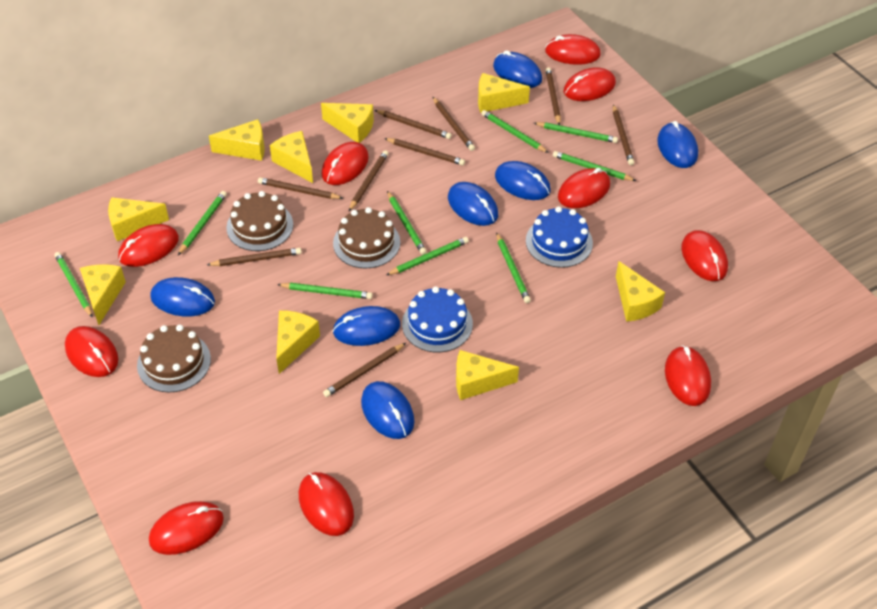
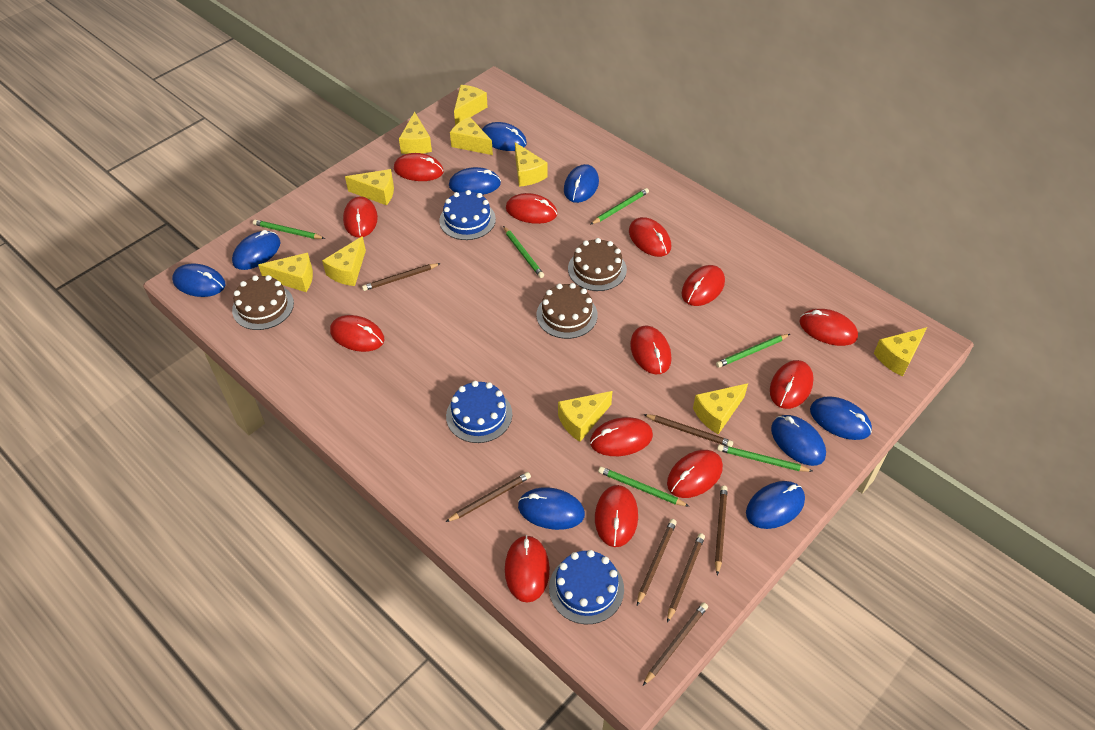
blue cake: [402,286,473,352] [526,206,593,268] = 2 -> [439,190,496,240] [446,381,512,443] [549,550,624,624] = 3
blue mouse: [150,277,215,317] [333,306,400,346] [361,381,414,439] [448,182,498,226] [493,50,542,88] [495,161,551,200] [657,121,698,168] = 7 -> [172,263,225,297] [232,230,281,270] [449,167,501,195] [482,122,527,151] [518,487,585,530] [564,164,599,203] [746,481,805,529] [771,415,826,466] [810,396,872,440] = 9
brown pencil: [207,248,302,266] [258,177,343,199] [323,343,406,397] [349,150,388,211] [375,110,452,139] [384,138,465,165] [433,97,475,151] [545,67,561,125] [613,104,634,165] = 9 -> [362,263,441,291] [446,472,531,522] [637,519,677,606] [643,414,733,447] [643,602,708,686] [667,533,705,623] [715,485,728,576] = 7
green pencil: [54,252,93,318] [178,191,227,255] [277,283,373,299] [386,237,469,275] [387,191,427,255] [481,110,548,153] [496,232,531,303] [534,122,618,143] [553,151,636,181] = 9 -> [253,220,325,239] [503,226,544,278] [590,188,649,225] [598,467,690,507] [716,334,790,368] [717,444,812,472] = 6
red mouse: [65,326,118,377] [118,224,179,267] [149,501,224,555] [299,472,354,536] [322,142,369,185] [545,34,601,65] [558,168,610,208] [564,67,616,101] [665,345,711,406] [681,230,728,281] = 10 -> [330,315,384,352] [343,196,378,237] [394,153,444,181] [505,535,550,603] [506,193,557,224] [590,417,653,456] [595,485,638,547] [629,217,671,257] [630,326,672,374] [667,450,723,498] [682,265,725,306] [770,360,814,409] [799,309,858,346] = 13
yellow cheese: [80,264,126,325] [108,197,169,241] [209,119,265,161] [270,131,313,183] [276,310,320,374] [321,103,374,143] [456,350,519,400] [478,73,530,113] [616,261,665,322] = 9 -> [258,253,313,292] [322,236,366,286] [345,169,394,205] [399,112,432,154] [450,117,493,155] [454,85,488,125] [515,142,548,187] [558,391,612,442] [693,383,748,434] [874,327,927,377] = 10

